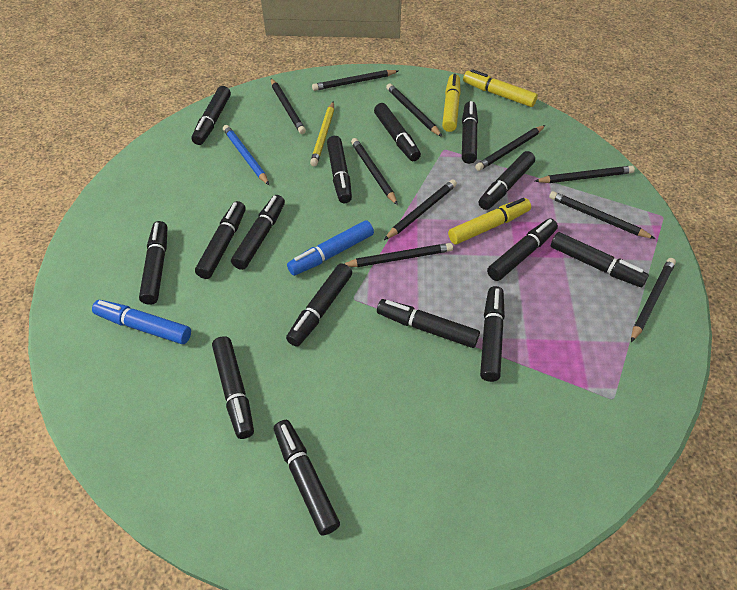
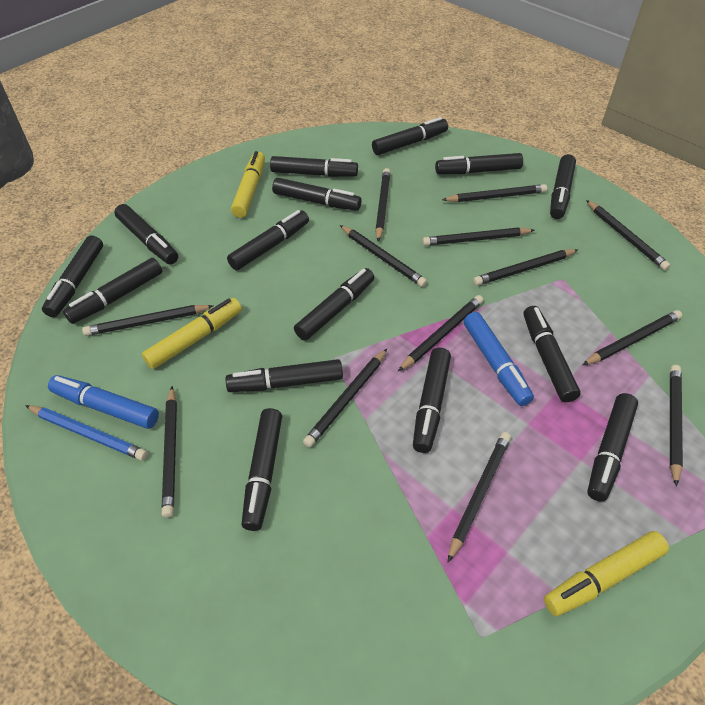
black pencil: [271,79,306,134] [312,70,398,91] [344,243,453,267] [351,138,398,205] [384,180,457,240] [386,83,442,137] [475,125,545,171] [535,166,635,183] [549,191,655,239] [631,258,676,342] = 10 -> [82,305,213,336] [162,386,177,518] [303,349,387,447] [340,225,427,287] [375,168,391,242] [398,295,483,371] [422,228,535,246] [442,184,547,202] [448,432,511,562] [473,249,578,286] [582,310,682,365] [586,200,671,270] [670,365,683,487] = 13
yellow pencil: [310,101,334,166] = 1 -> none = 0

